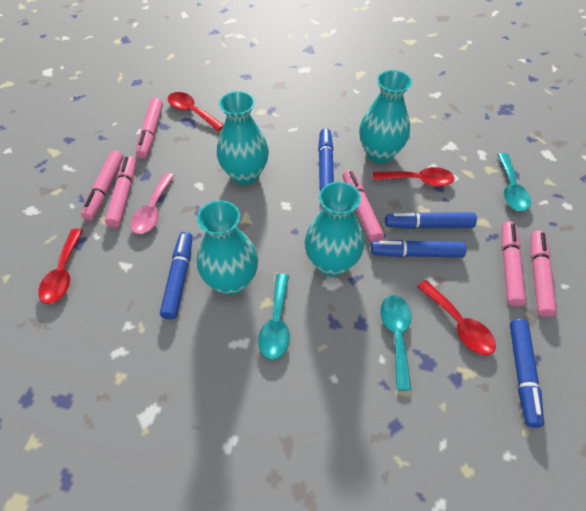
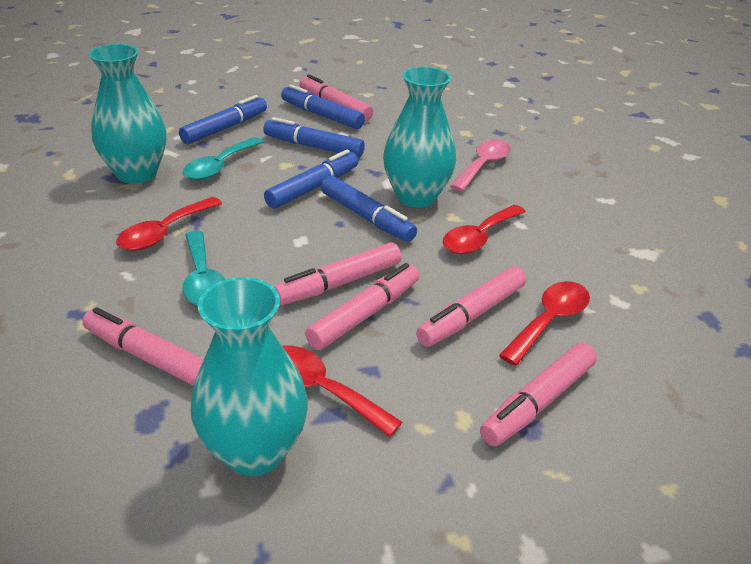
turquoise spoon: [258,273,290,359] [380,295,412,391] [497,153,531,212] = 3 -> [182,137,263,180] [183,231,225,306] = 2
turquoise vase: [197,200,258,295] [217,91,269,185] [304,182,364,276] [359,70,412,163] = 4 -> [88,44,166,184] [191,277,308,476] [383,66,456,208] = 3

